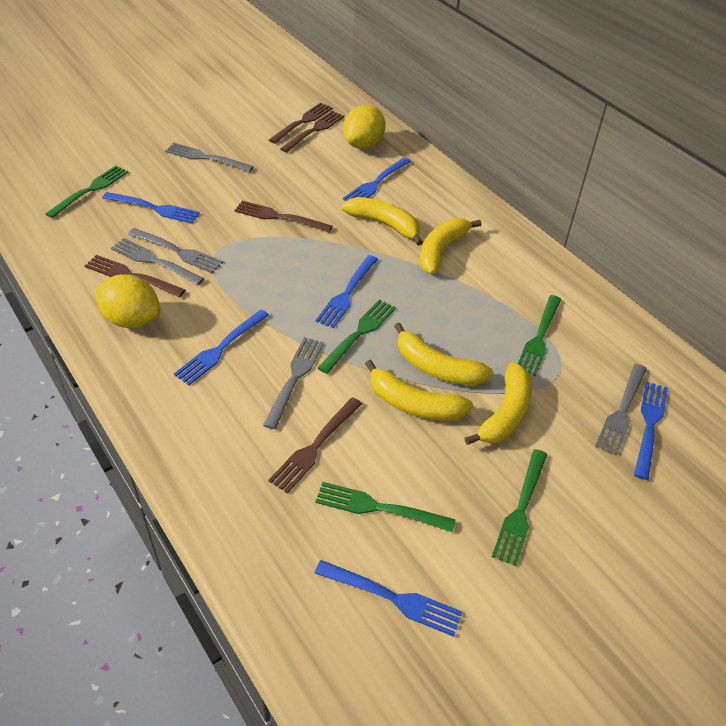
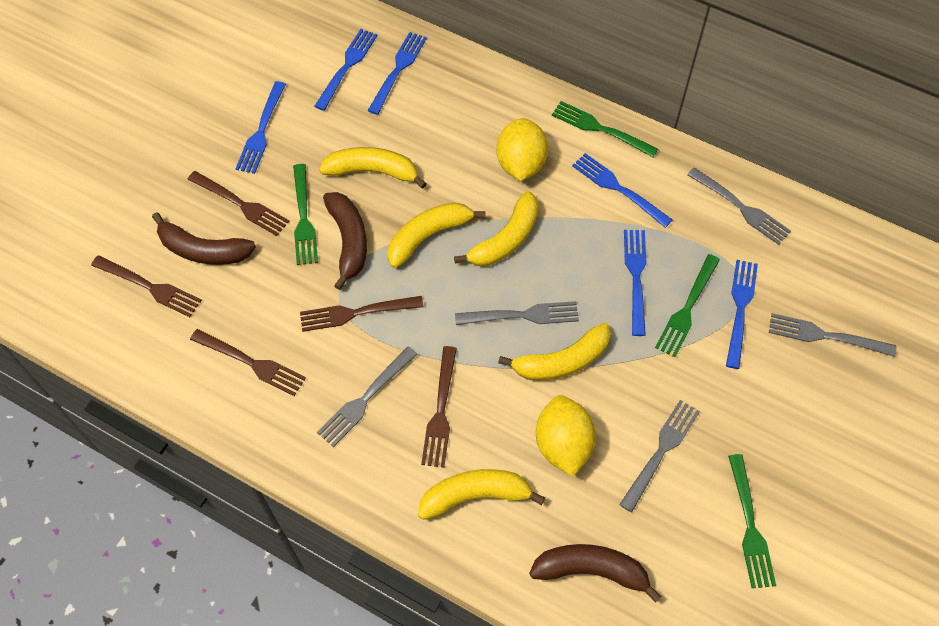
brown banana: none = 0 -> [152,212,256,265] [323,192,367,290] [529,544,661,603] = 3
green fork: [45,166,129,218] [315,482,456,532] [317,299,396,374] [492,449,547,566] [518,295,561,376] = 5 -> [293,164,318,265] [552,101,658,157] [655,254,720,357] [728,454,776,588] = 4

